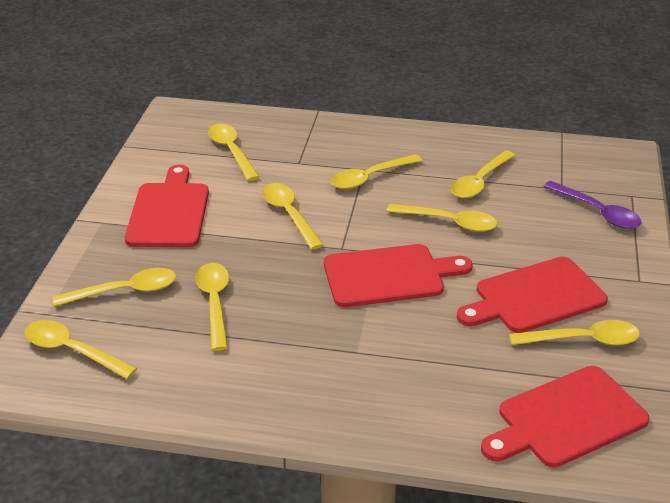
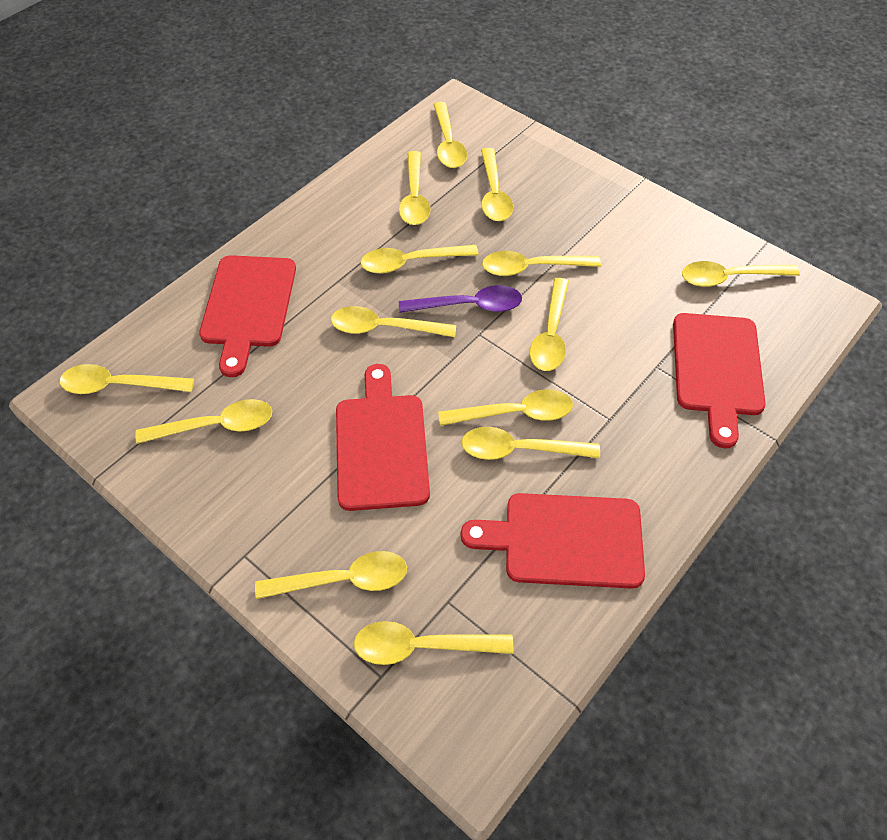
yellow spoon: [24,320,137,379] [53,268,176,307] [195,263,229,351] [208,124,259,181] [262,183,323,250] [331,154,422,189] [386,204,497,232] [451,151,515,198] [509,320,640,346] = 9 -> [60,364,194,394] [135,399,272,444] [255,551,407,599] [331,306,456,337] [354,621,513,665] [361,245,479,274] [399,151,431,225] [433,102,467,168] [438,389,573,426] [462,427,600,460] [481,148,513,221] [482,251,601,276] [530,278,569,371] [682,261,800,287] = 14

